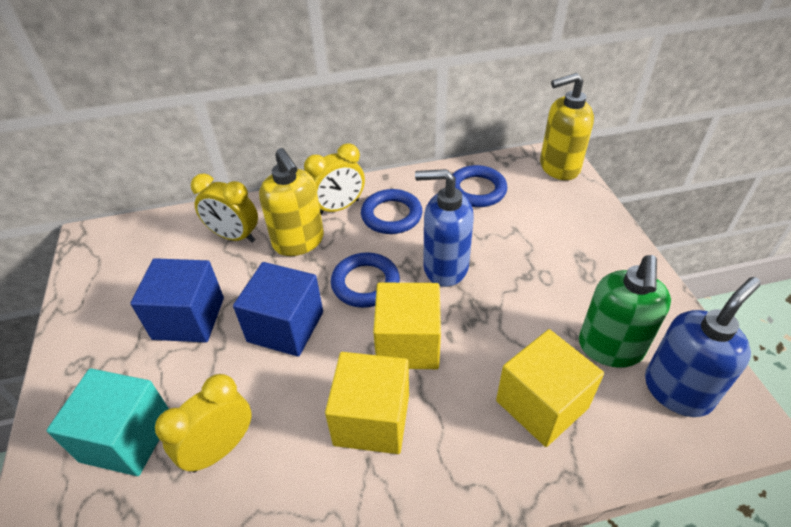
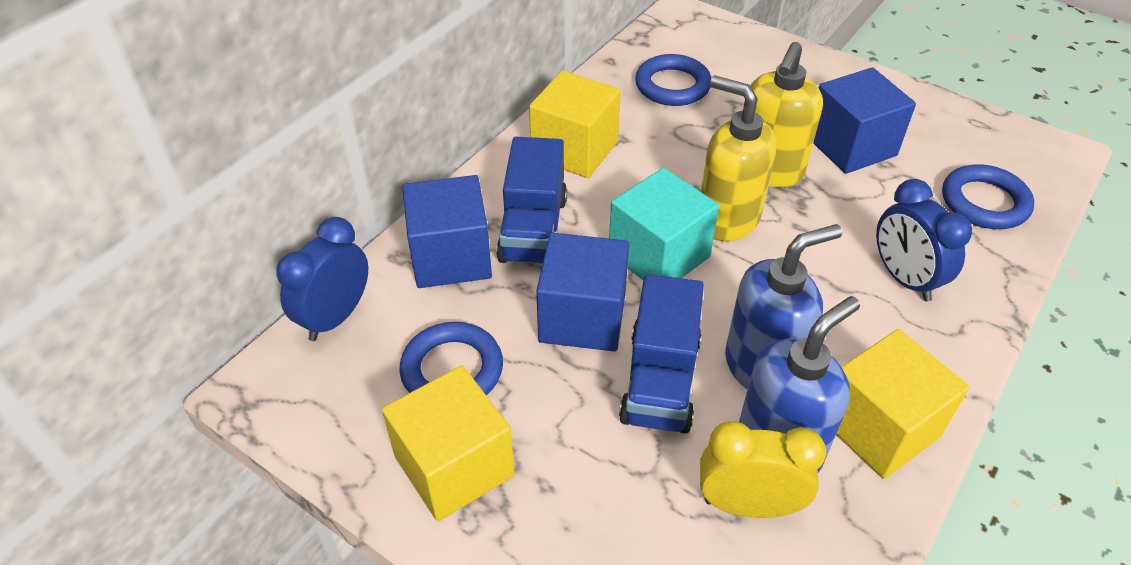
blue clock: none = 0 -> [276,217,368,341] [876,179,972,302] = 2
blue cube: [130,258,224,343] [233,262,323,357] = 2 -> [402,175,492,288] [536,233,629,351] [813,67,916,174] = 3
blue truck: none = 0 -> [497,137,567,264] [619,274,704,434] = 2
green soap dispenser: [579,255,671,368] = 1 -> none = 0
yellow clock: [155,374,252,472] [191,174,258,242] [304,143,365,215] = 3 -> [700,421,826,518] = 1

